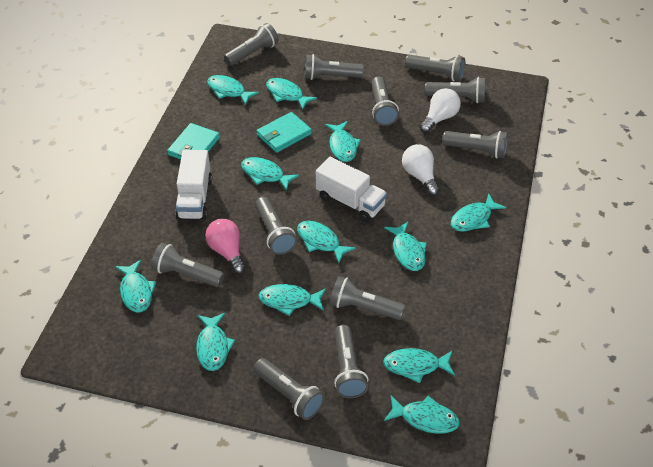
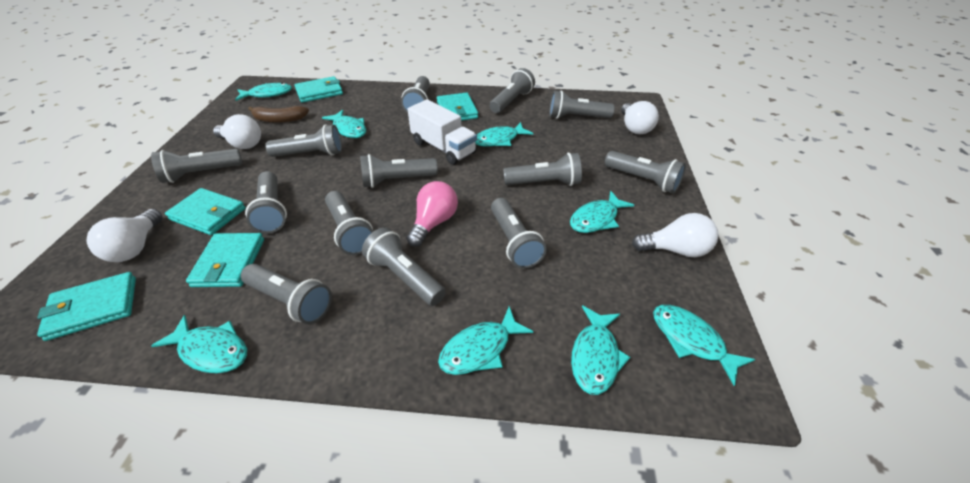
brown banana: none = 0 -> [248,106,309,123] = 1
grey flashlight: [151,243,224,287] [224,23,279,66] [253,358,325,420] [255,197,297,255] [305,54,364,80] [330,276,405,320] [334,325,368,398] [372,76,399,126] [405,55,465,81] [425,77,485,103] [443,131,508,159] = 11 -> [151,149,242,183] [241,264,332,324] [245,171,287,233] [265,125,342,157] [325,191,374,255] [360,154,438,188] [362,227,446,306] [401,76,430,113] [490,68,535,113] [491,198,547,269] [503,153,582,186] [549,90,615,119] [605,151,686,194] = 13
turquoise fish: [115,260,156,313] [196,313,235,371] [207,75,259,105] [241,157,299,191] [258,284,326,316] [266,78,317,110] [297,221,356,263] [325,121,361,162] [383,348,455,383] [384,222,427,271] [384,396,460,434] [451,194,506,232] = 12 -> [151,315,247,373] [235,83,292,101] [322,110,366,138] [438,307,534,375] [476,122,533,146] [570,191,634,233] [571,305,630,395] [653,305,756,386] = 8
turquoise wallet: [167,123,220,160] [256,112,312,153] = 2 -> [37,272,136,341] [165,188,245,235] [186,233,264,287] [294,76,343,103] [437,92,478,121] = 5
white light bulb: [402,144,440,196] [419,88,461,133] = 2 -> [86,209,163,262] [213,114,261,149] [621,101,659,134] [632,213,718,257] = 4
white truck: [175,150,212,220] [316,157,387,222] = 2 -> [408,99,477,165] = 1

